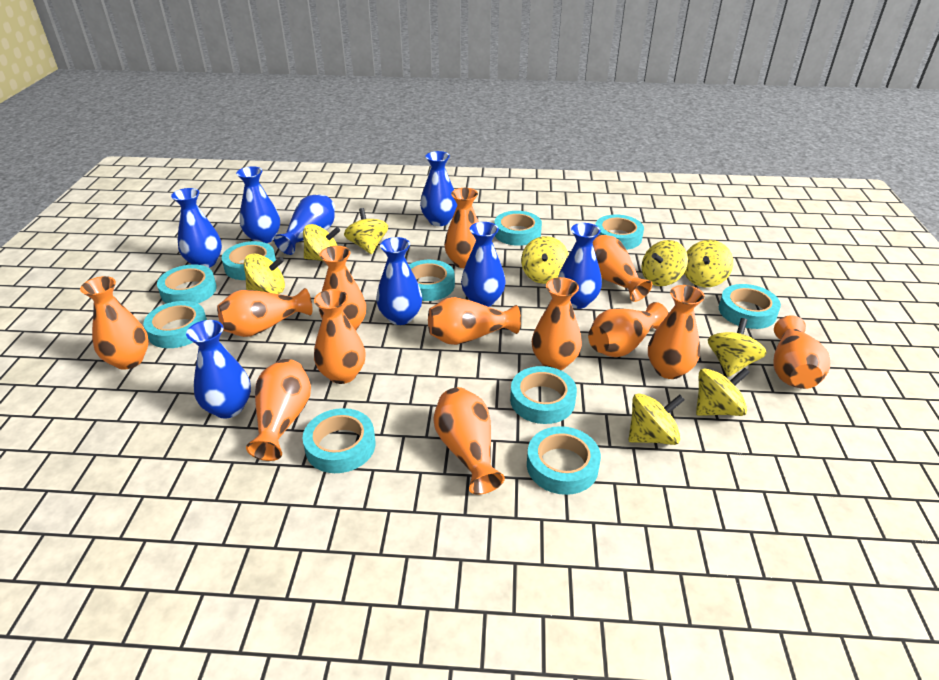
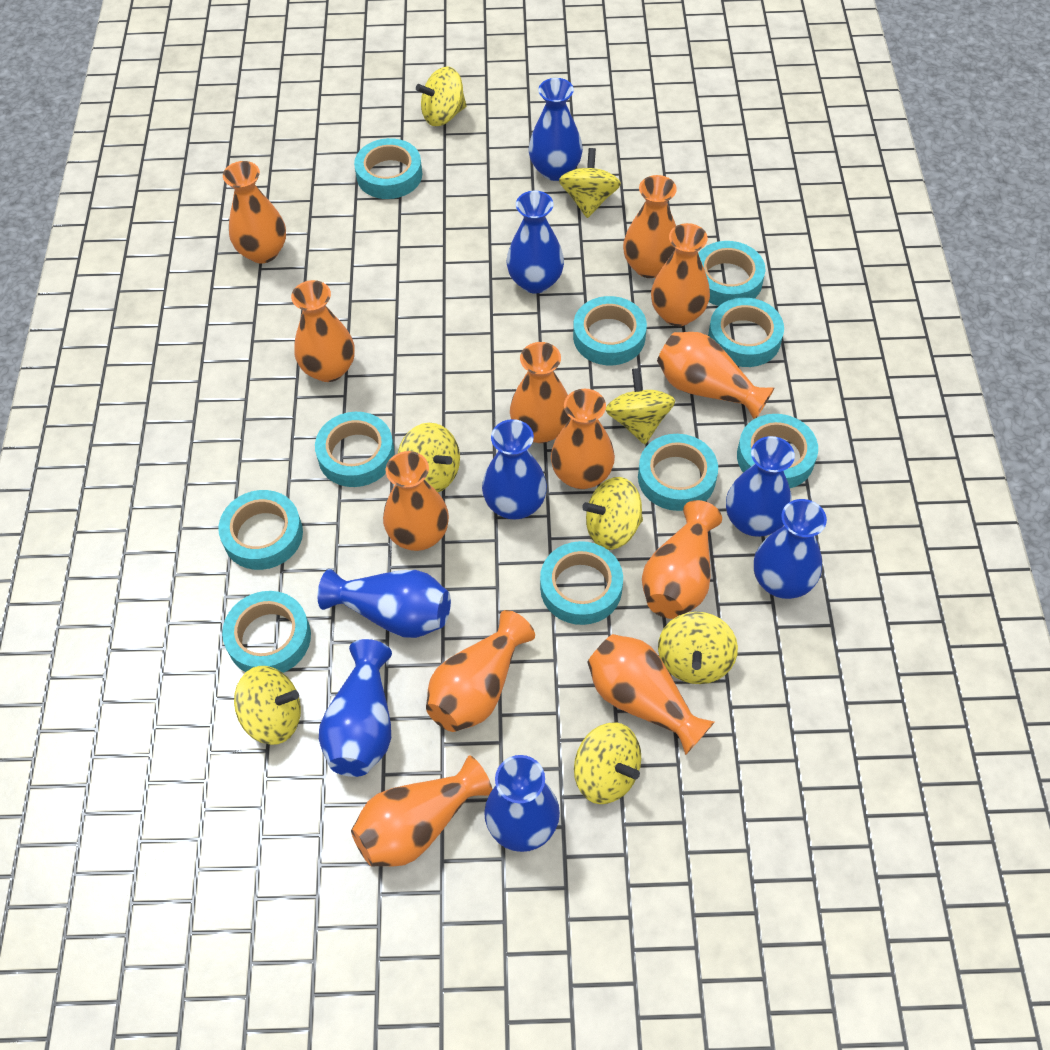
orange vase: [80,276,149,370] [217,288,312,337] [246,359,311,461] [314,289,366,384] [319,246,366,330] [428,297,521,345] [434,387,505,495] [444,188,479,268] [532,277,582,370] [588,302,669,357] [592,235,652,302] [648,285,705,379] [773,315,830,389] = 13 -> [223,161,286,263] [291,280,355,382] [351,756,493,866] [383,451,449,551] [426,610,535,732] [510,342,570,443] [551,389,615,489] [587,634,715,755] [623,175,677,278] [642,500,722,619] [651,223,710,326] [657,332,774,419] = 12
yellow spinning top: [244,254,285,294] [303,224,340,262] [344,208,388,254] [521,236,569,284] [629,394,685,445] [642,240,688,286] [684,240,733,287] [696,368,750,416] [708,318,767,377] = 9 -> [234,666,301,745] [398,423,460,492] [416,67,467,126] [559,148,621,218] [574,722,641,804] [582,477,643,550] [606,368,675,444] [658,612,738,684] = 8

